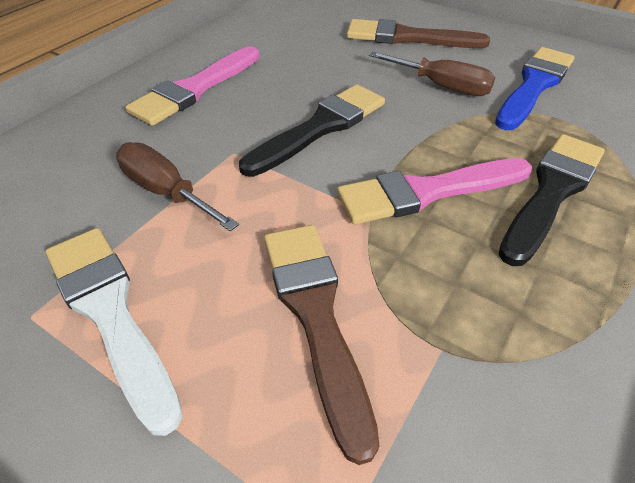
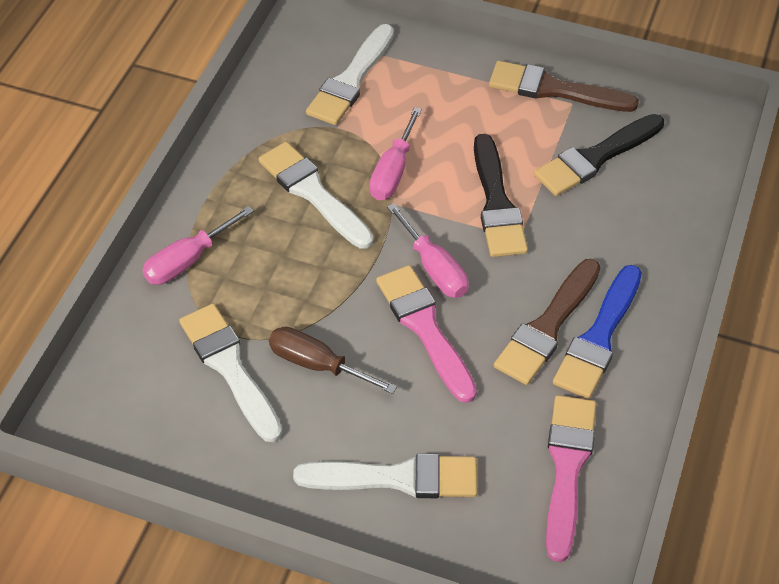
brown screwdriver: [116,142,239,231] [369,51,495,96] = 2 -> [269,327,397,394] = 1
pink screwdriver: none = 0 -> [142,206,254,285] [369,107,422,200] [387,203,469,298] = 3
white brush: [46,228,183,436] = 1 -> [179,304,282,442] [259,142,373,249] [293,453,478,498] [306,24,394,125] = 4

